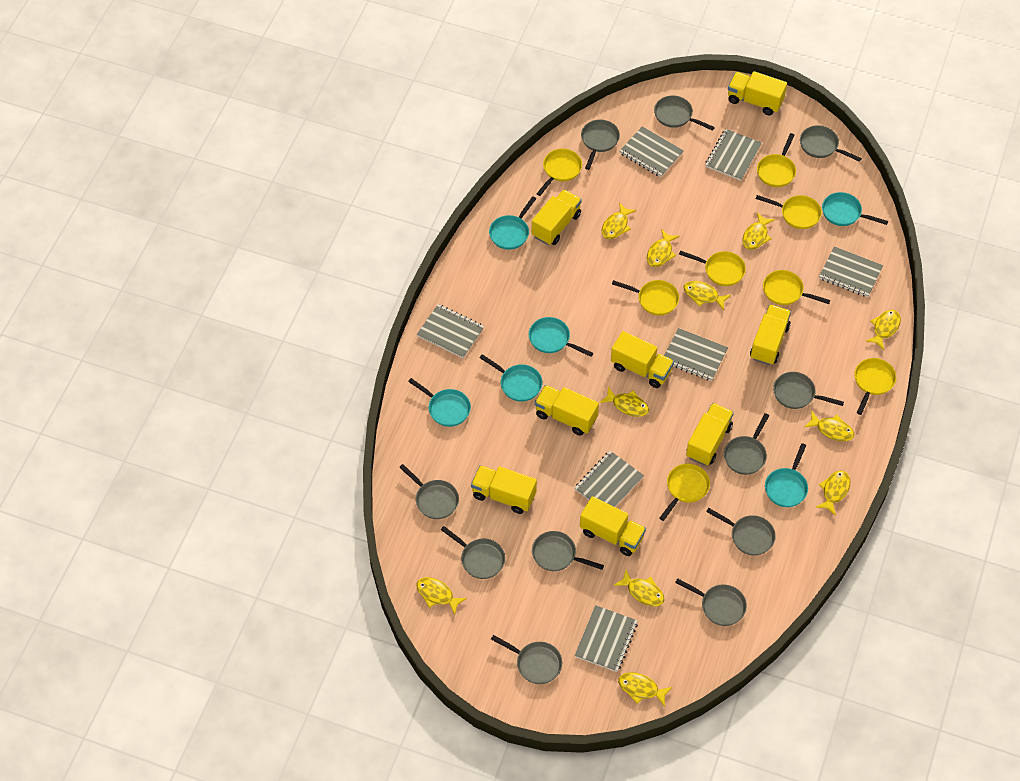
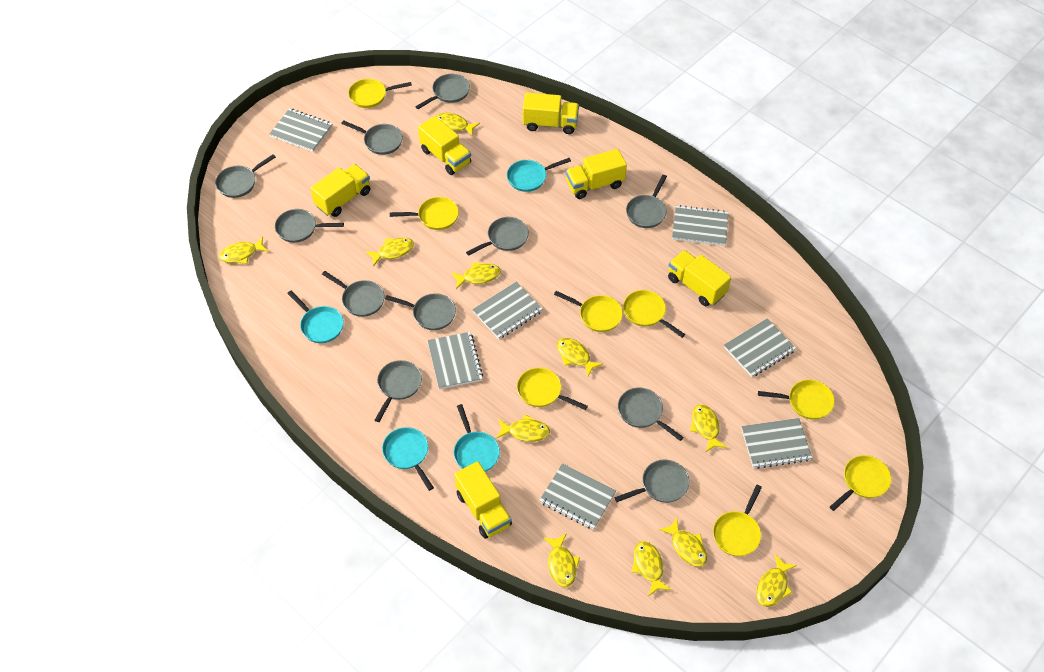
turquoise pan: [408,378,471,427] [480,354,542,402] [489,196,537,250] [529,317,593,357] [765,443,808,507] [822,192,888,226] = 6 -> [287,291,344,343] [382,427,434,491] [454,404,500,472] [507,158,571,192] = 4
yellow truck: [471,465,537,514] [532,189,582,245] [535,385,599,436] [580,496,646,556] [611,331,674,388] [686,403,734,466] [728,71,787,116] [750,305,791,365] = 8 -> [310,164,370,217] [418,116,471,175] [454,461,512,539] [523,92,579,134] [566,149,627,199] [668,250,731,306] = 6

